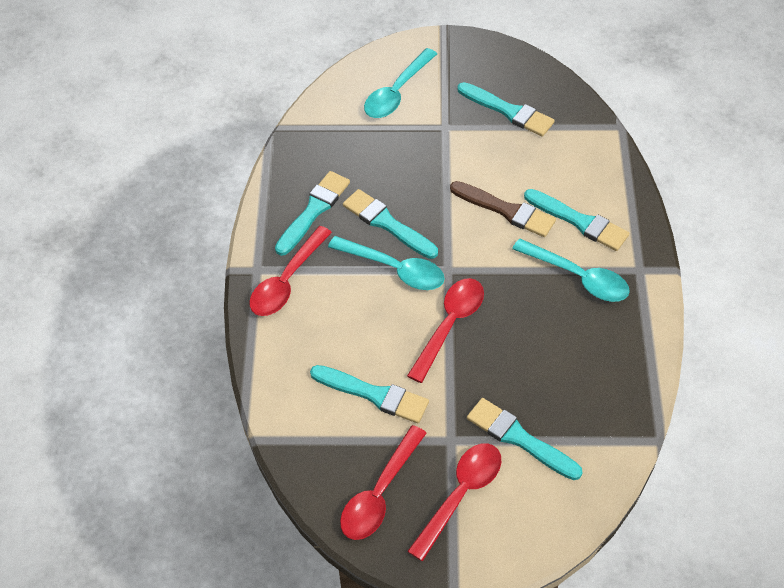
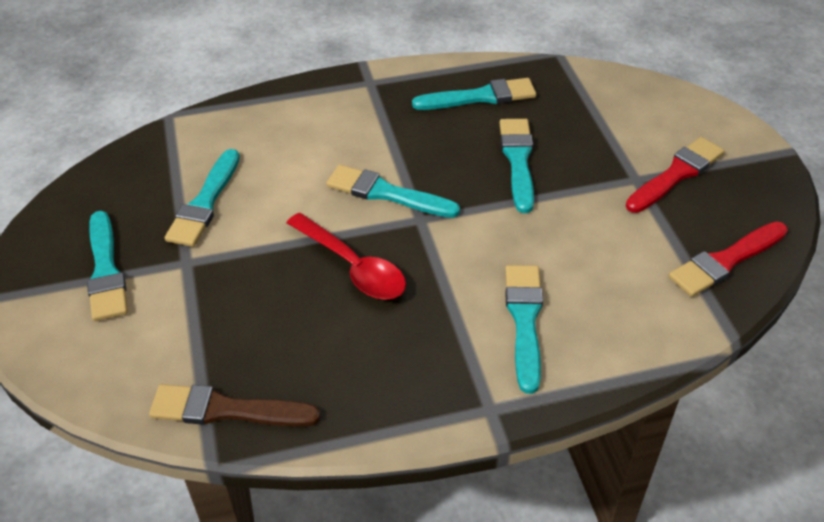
red brush: none = 0 -> [626,137,724,213] [669,221,788,297] = 2
red spoon: [249,226,332,316] [340,425,427,540] [407,278,484,383] [407,443,501,561] = 4 -> [286,213,406,300] = 1
turquoise spoon: [328,236,445,290] [364,48,437,118] [512,238,630,302] = 3 -> none = 0

